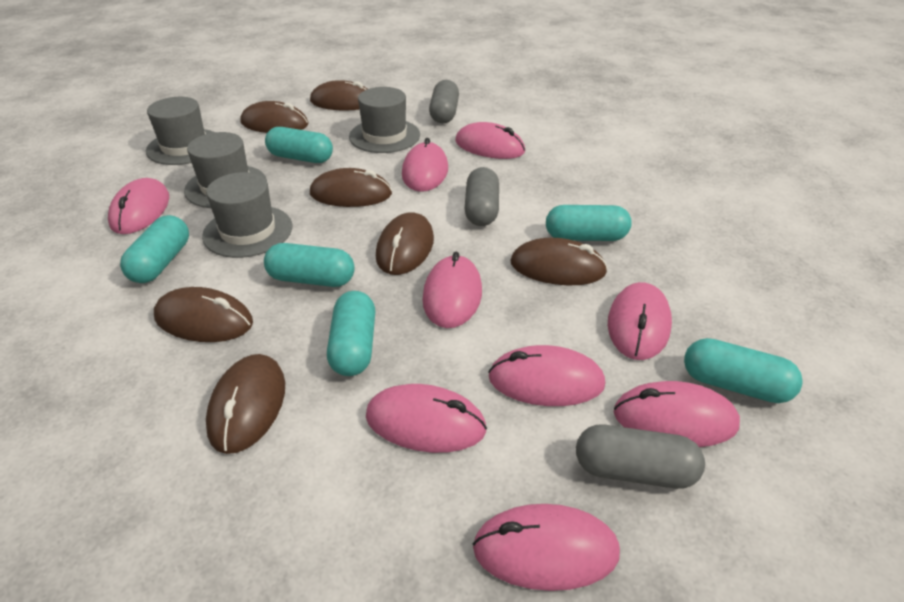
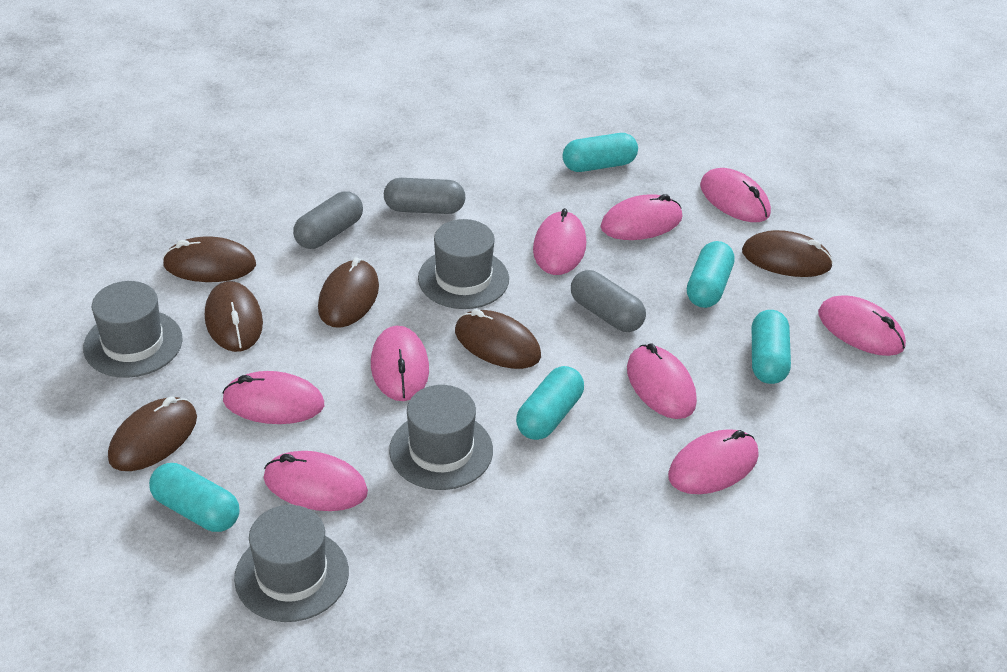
brown mouse: [154,287,253,342] [206,354,285,454] [240,101,309,133] [310,80,367,111] [310,168,392,207] [376,212,434,275] [511,238,608,285] = 7 -> [108,396,197,471] [162,237,256,282] [205,281,263,352] [318,257,379,328] [455,309,541,369] [742,230,833,277] = 6
turquoise capsule: [120,215,189,283] [264,243,355,287] [265,127,333,163] [327,291,375,376] [546,205,632,241] [684,338,803,403] = 6 -> [149,463,239,532] [516,366,584,440] [562,133,638,172] [687,241,735,308] [752,310,791,384] = 5

